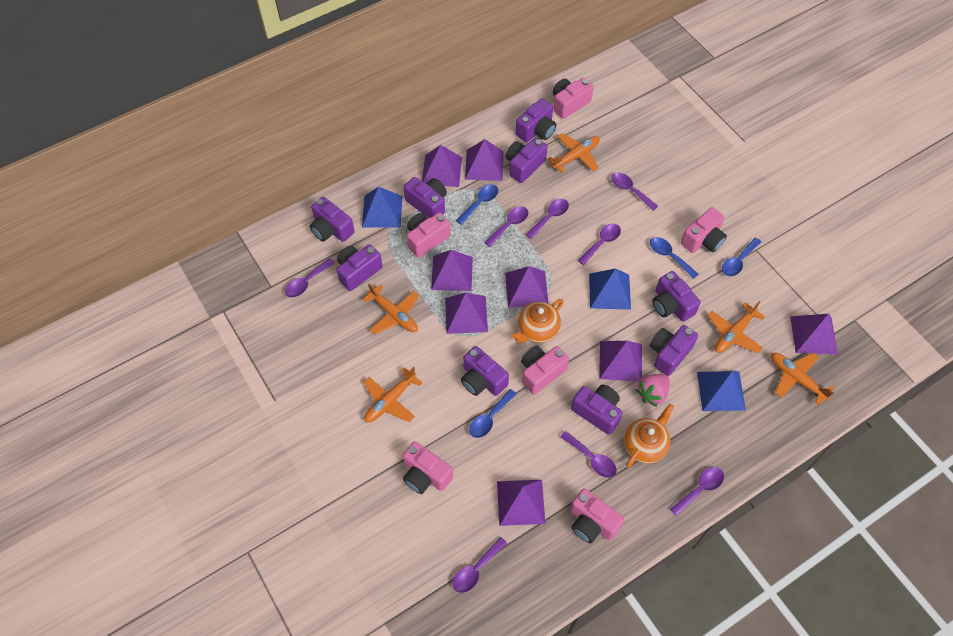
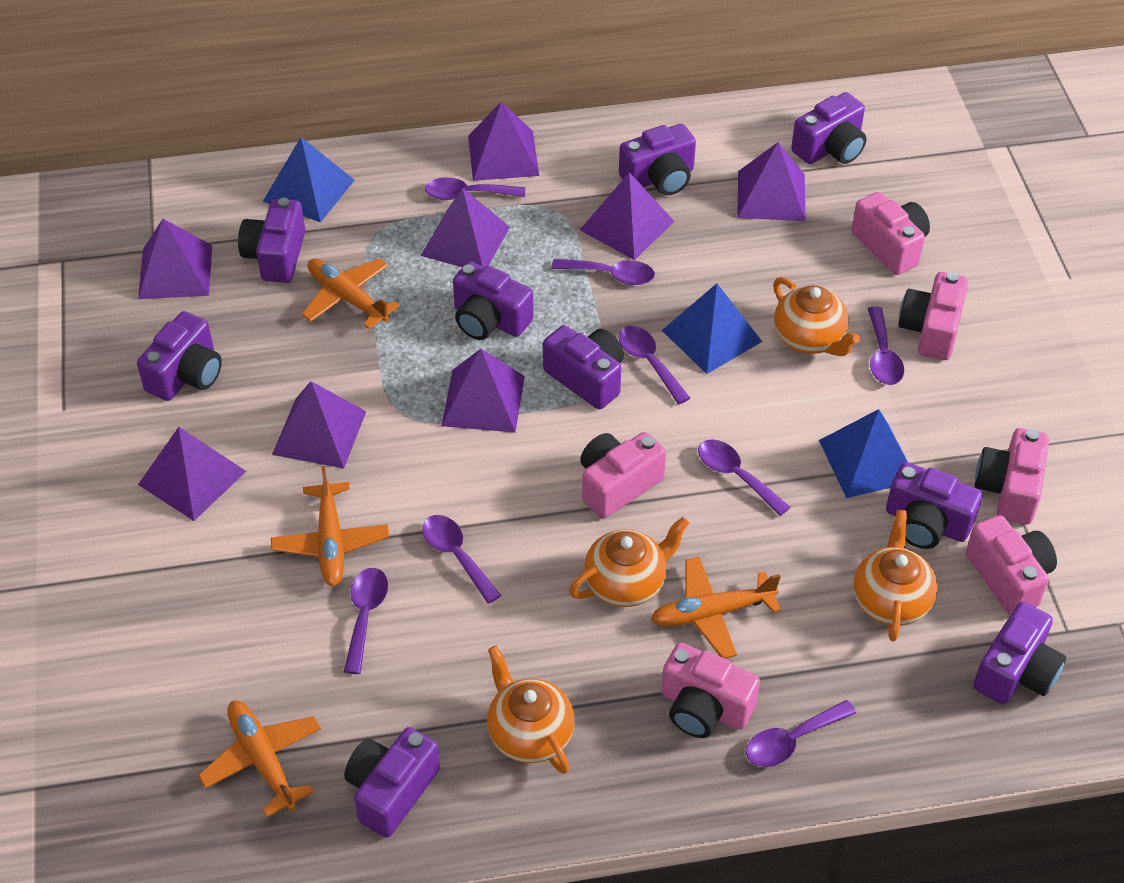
blue spoon: [456,184,498,225] [469,389,516,438] [650,237,698,279] [722,238,761,276] = 4 -> none = 0
orange plane: [363,284,419,335] [364,367,422,423] [548,133,600,173] [707,301,765,353] [771,353,834,405] = 5 -> [198,701,321,817] [271,466,389,587] [302,258,400,329] [651,557,781,659] = 4
orange teapot: [512,299,564,343] [624,404,674,468] = 2 -> [487,645,575,774] [569,517,689,607] [773,277,860,356] [853,510,938,642] = 4
pink strawberry: [636,374,670,407] = 1 -> none = 0

